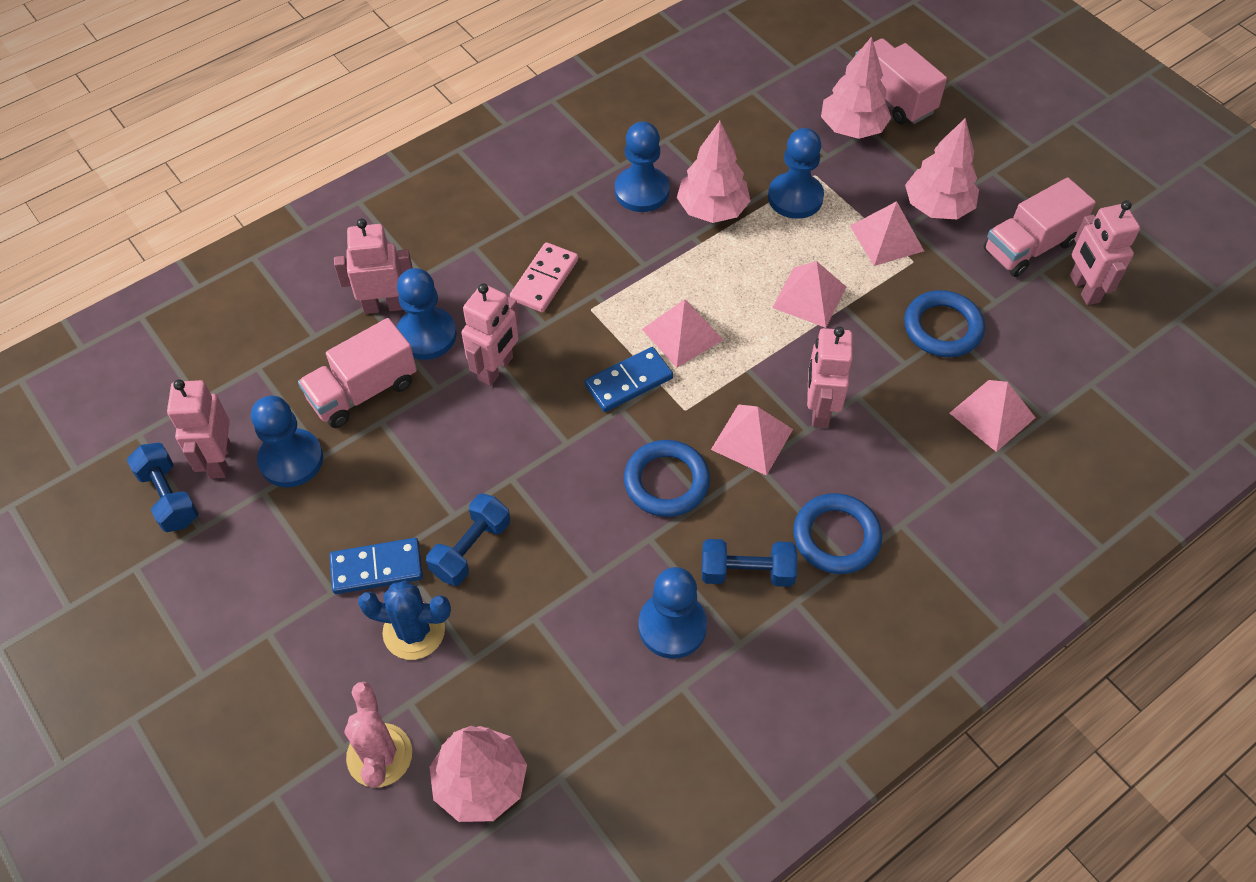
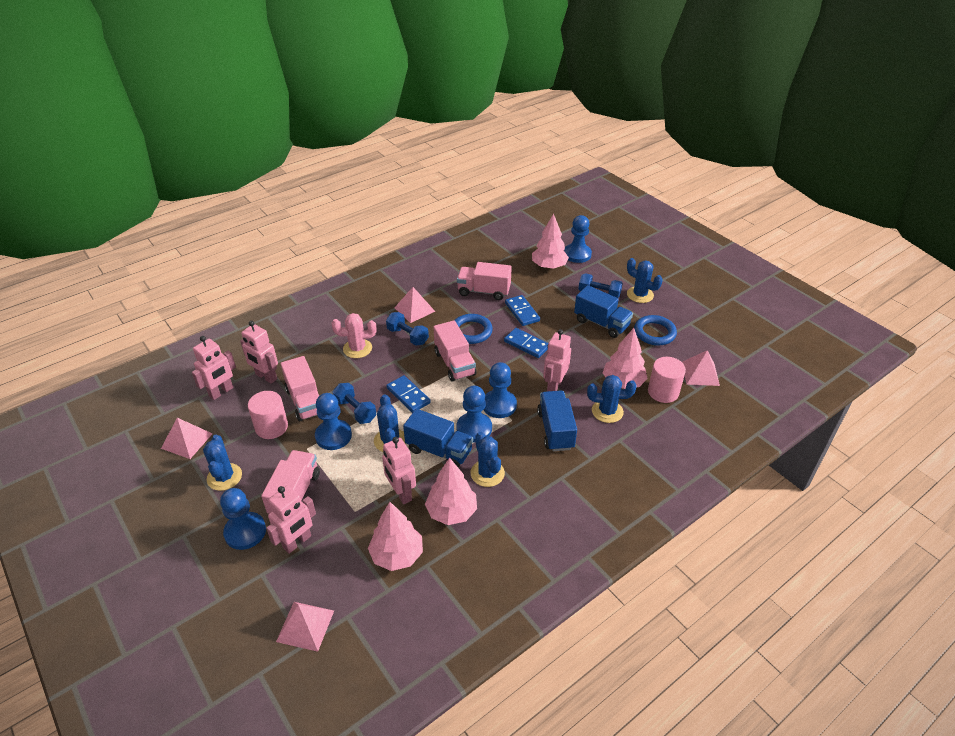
blue cactus: [358,581,451,660] = 1 -> [203,435,242,491] [374,394,406,452] [470,432,505,487] [587,375,637,423] [627,258,663,303] = 5
blue domino: [329,538,423,594] [585,347,673,412] = 2 -> [386,375,431,413] [504,328,548,358] [505,295,540,326] = 3
blue ring: [624,440,710,517] [793,493,882,574] [904,290,985,357] = 3 -> [455,314,493,344] [634,315,677,346] = 2
blue truck: none = 0 -> [403,409,473,468] [537,391,577,451] [574,285,633,338] = 3
pink cylinder: none = 0 -> [248,391,288,439] [648,357,686,403] = 2
pink domino: [510,242,578,312] = 1 -> none = 0
pink pyramid: [642,299,723,368] [711,404,793,476] [772,261,846,328] [850,201,924,266] [950,380,1036,452] = 5 -> [161,418,213,459] [276,602,334,652] [395,287,435,323] [682,350,720,386] = 4
pink truck: [298,318,417,428] [855,38,947,125] [984,177,1096,277] = 3 -> [261,450,320,514] [281,356,320,422] [434,320,476,382] [457,262,512,300] = 4

